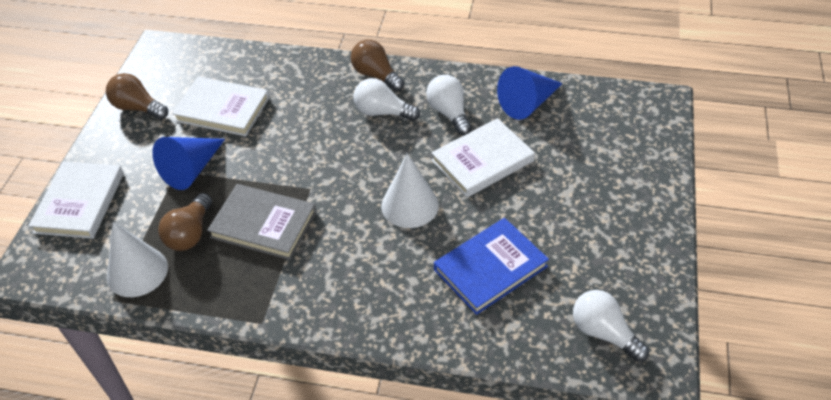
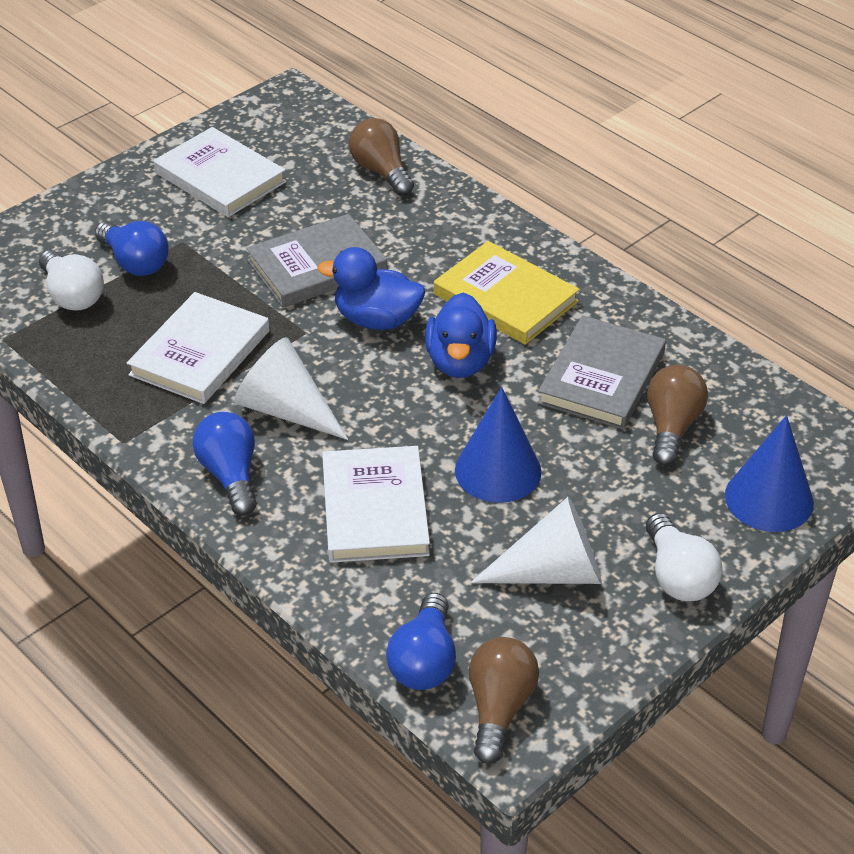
blue book: [434,218,549,315] = 1 -> none = 0
blue duck: none = 0 -> [318,247,425,330] [425,292,497,378] = 2
blue light bulb: none = 0 -> [95,221,169,276] [193,412,257,516] [386,593,456,690] = 3
grey book: [207,184,316,260] = 1 -> [246,214,387,308] [537,315,666,430] = 2
white light bulb: [354,78,420,121] [426,75,472,135] [573,290,649,362] = 3 -> [39,250,104,310] [646,513,722,601] = 2
yellow book: none = 0 -> [434,241,580,345] = 1

